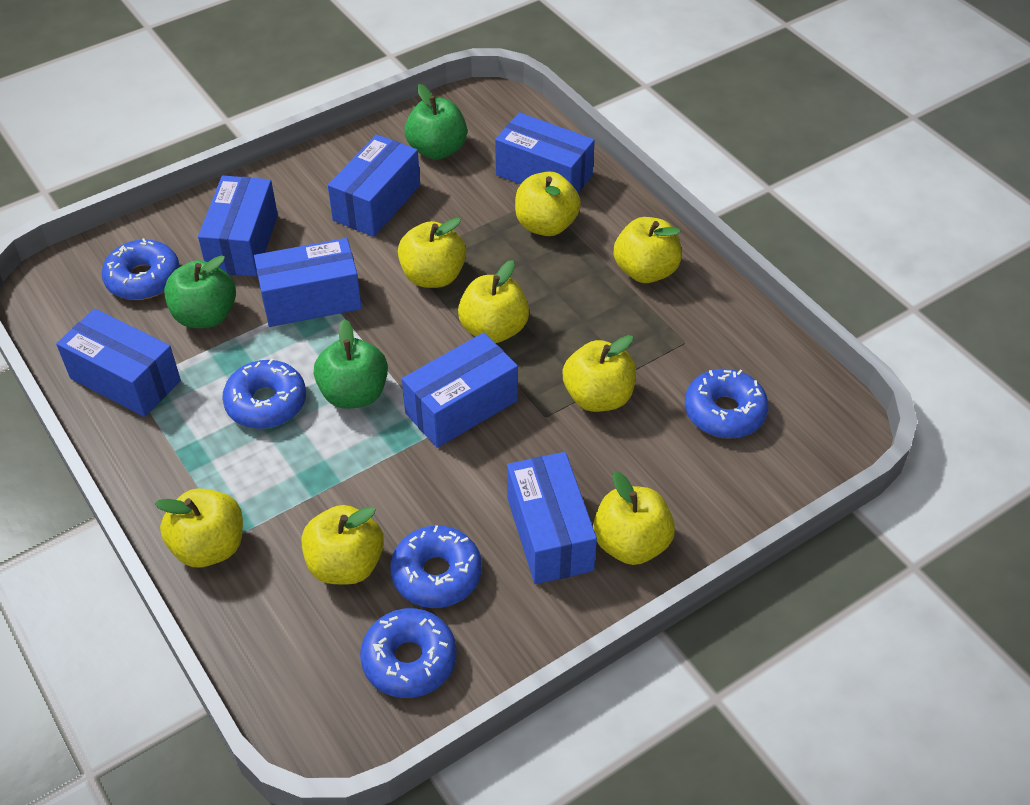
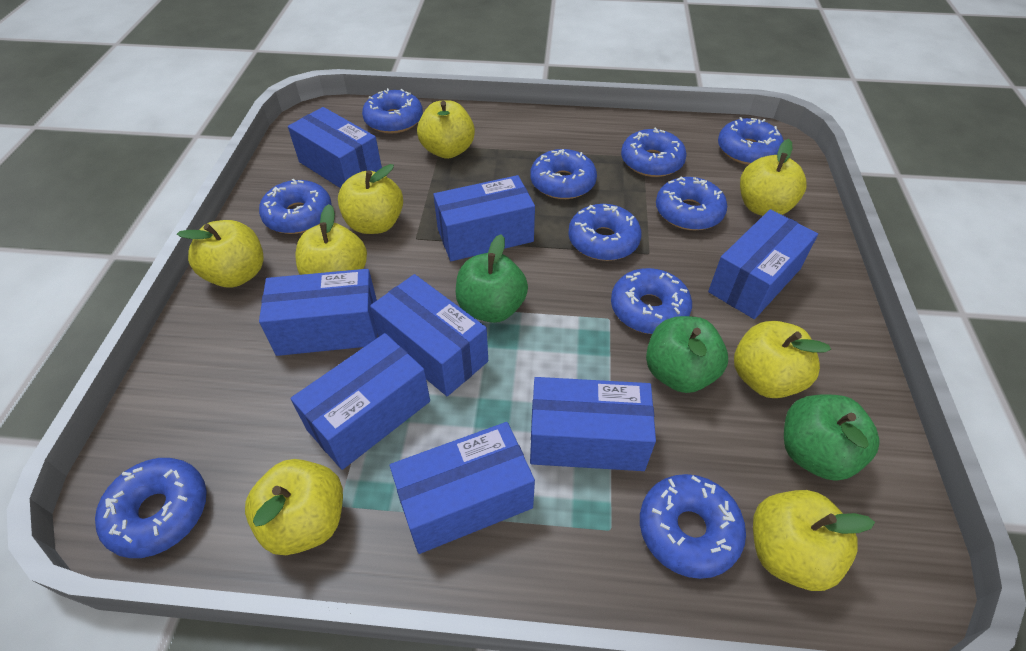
blue box: [56,309,181,417] [198,175,278,277] [254,238,362,327] [328,134,420,237] [402,333,518,448] [495,112,595,193] [507,452,597,584] = 7 -> [259,269,378,356] [288,107,382,188] [291,333,430,470] [370,274,488,396] [390,422,535,554] [433,175,535,261] [530,377,656,471] [708,209,818,319] = 8
blue donut: [102,238,180,300] [222,359,306,429] [360,608,456,698] [390,525,482,608] [685,369,769,439] = 5 -> [95,458,207,558] [259,179,332,234] [362,88,423,134] [530,149,597,199] [568,204,642,261] [611,268,692,334] [621,128,687,177] [640,474,746,579] [656,176,727,230] [718,117,784,165] = 10

